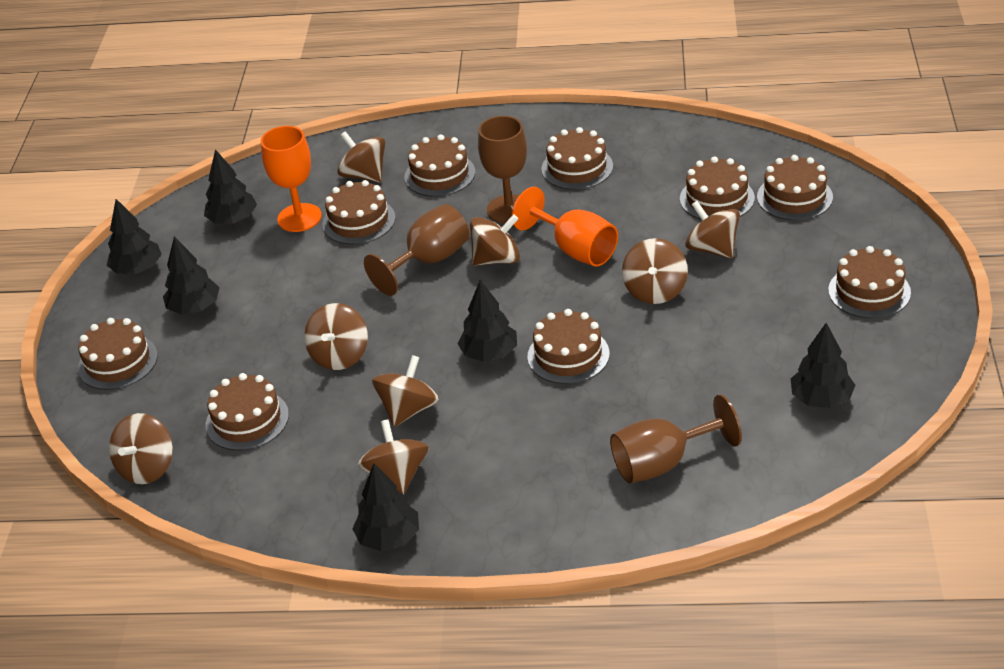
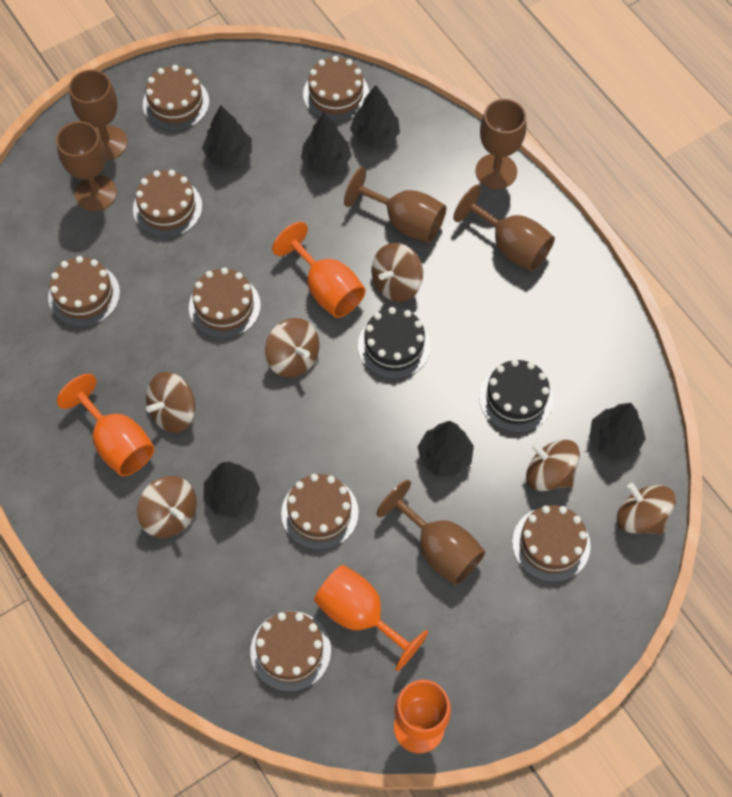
black cake: none = 0 -> [358,307,431,379] [479,359,554,433] = 2
brown cake: [78,318,158,390] [206,373,289,451] [322,180,395,244] [404,134,475,197] [527,309,610,384] [541,127,613,190] [680,156,755,220] [757,155,833,220] [828,246,911,318] = 9 -> [48,256,120,327] [133,170,202,238] [143,65,209,131] [189,267,261,338] [250,611,331,691] [281,474,359,550] [303,56,369,121] [512,505,591,582] = 8
brown goblet: [364,204,469,296] [478,116,527,223] [610,394,742,483] = 3 -> [56,121,117,211] [69,70,128,160] [344,167,446,243] [376,480,486,585] [453,185,555,271] [476,99,526,189] = 6
brown spinning top: [109,413,173,484] [304,303,368,370] [337,131,385,182] [358,419,429,495] [372,355,439,427] [470,214,520,266] [622,238,688,304] [685,201,740,258] = 8 -> [137,476,197,538] [146,372,195,433] [265,318,319,378] [372,243,423,302] [526,439,580,491] [617,483,676,534] = 6
orange goblet: [261,126,322,232] [512,187,618,267] = 2 -> [57,374,155,476] [272,222,366,318] [314,565,428,671] [394,680,451,754] = 4

